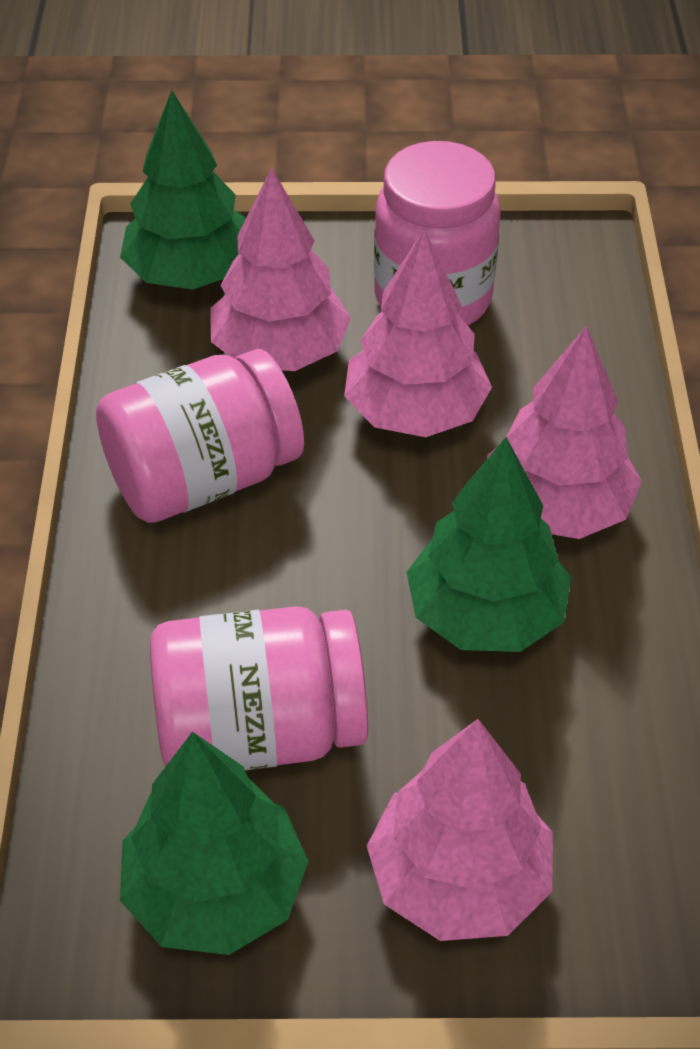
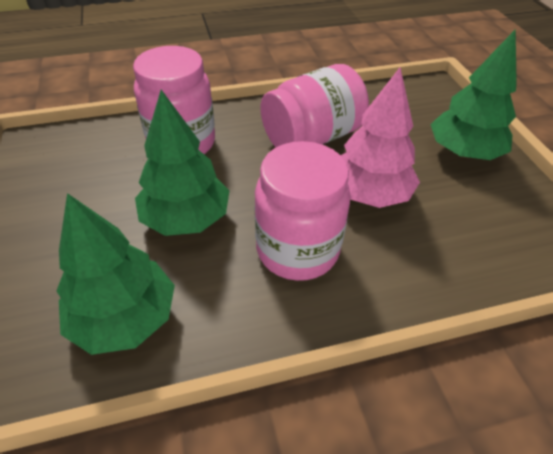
pink tree: [210,167,351,371] [344,229,492,437] [367,719,553,941] [487,326,642,539] = 4 -> [341,67,420,208] = 1

